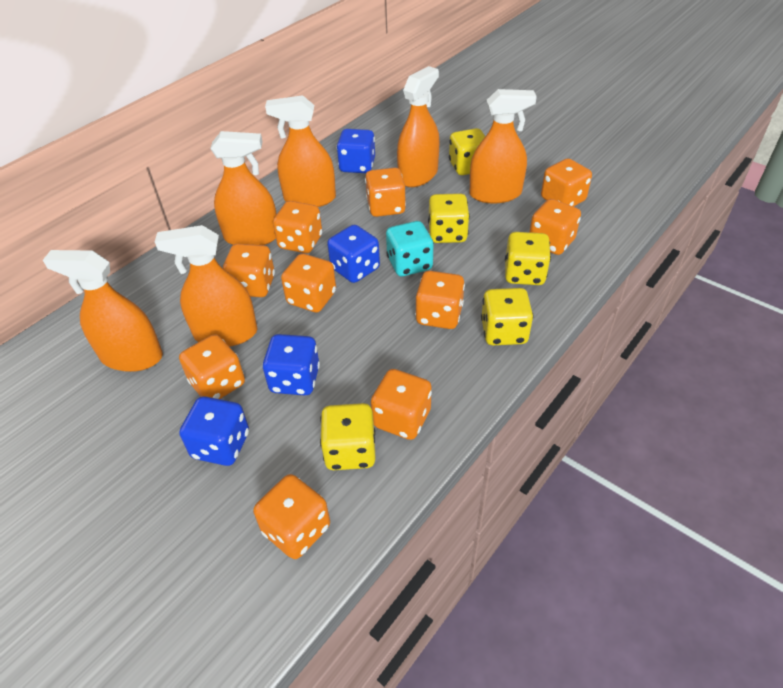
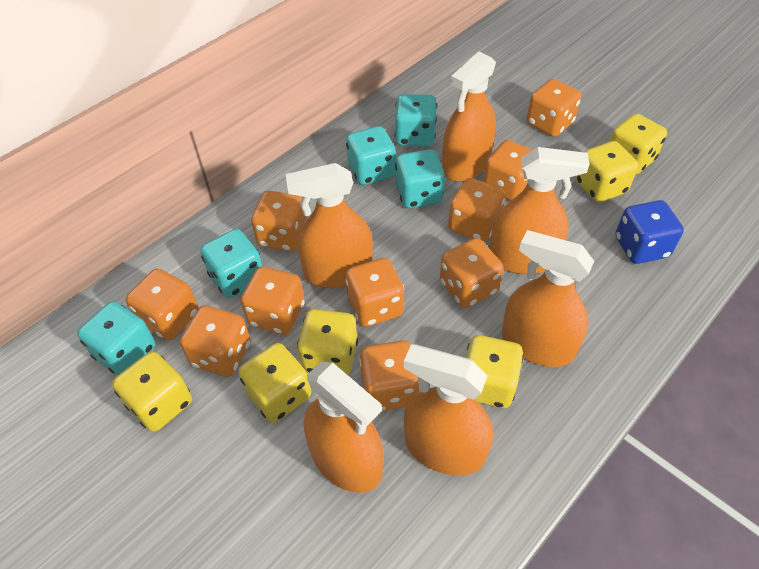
blue dice: [179,396,249,466] [262,334,320,395] [327,225,380,283] [337,129,375,173] = 4 -> [615,200,684,264] = 1
turquoise dice: [386,221,434,276] = 1 -> [77,301,155,375] [200,229,263,298] [346,126,396,185] [394,94,437,146] [395,149,445,208] = 5
yellow dice: [320,403,376,470] [428,193,470,243] [449,128,485,175] [481,288,533,345] [505,232,551,285] = 5 -> [112,352,192,432] [239,343,311,422] [297,309,358,375] [466,335,524,408] [576,141,638,203] [609,113,667,175] = 6

